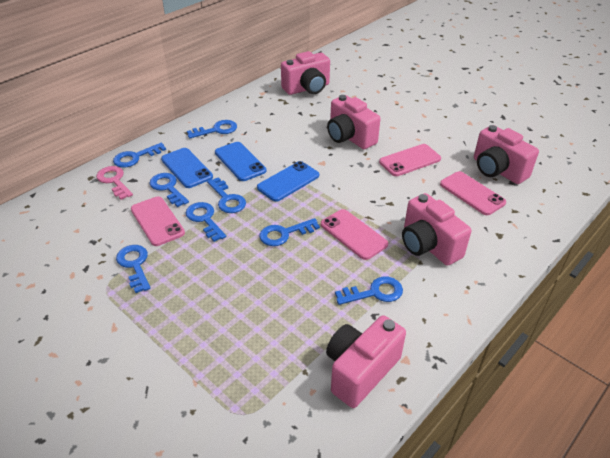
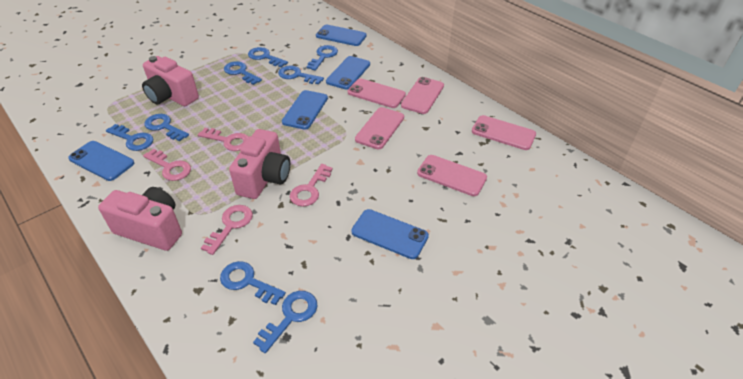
blue phone: [161,148,213,188] [215,142,266,181] [257,161,319,202] = 3 -> [68,141,134,181] [282,90,328,130] [316,25,367,46] [326,56,370,89] [351,209,429,259] = 5
pink camera: [281,51,330,95] [326,315,406,408] [327,95,381,149] [402,193,471,266] [474,125,539,184] = 5 -> [98,187,182,251] [142,56,199,106] [229,129,290,199] = 3
pink key: [96,166,133,200] = 1 -> [143,149,191,181] [198,128,249,151] [201,205,253,255] [290,164,333,207] = 4
pink phone: [131,196,185,246] [321,209,388,260] [379,144,441,176] [440,171,506,215] = 4 -> [348,79,406,108] [355,107,404,149] [401,77,444,114] [417,155,487,196] [472,115,536,150] = 5

